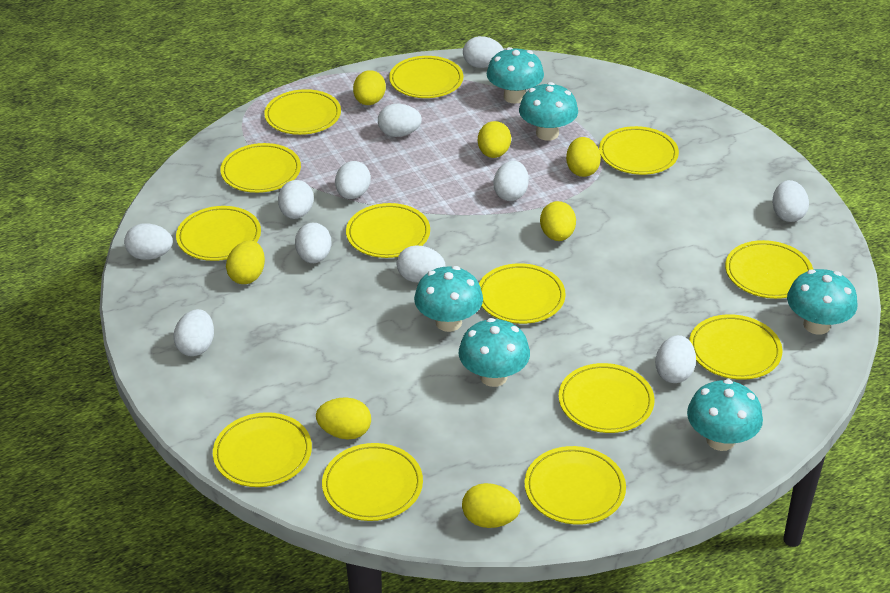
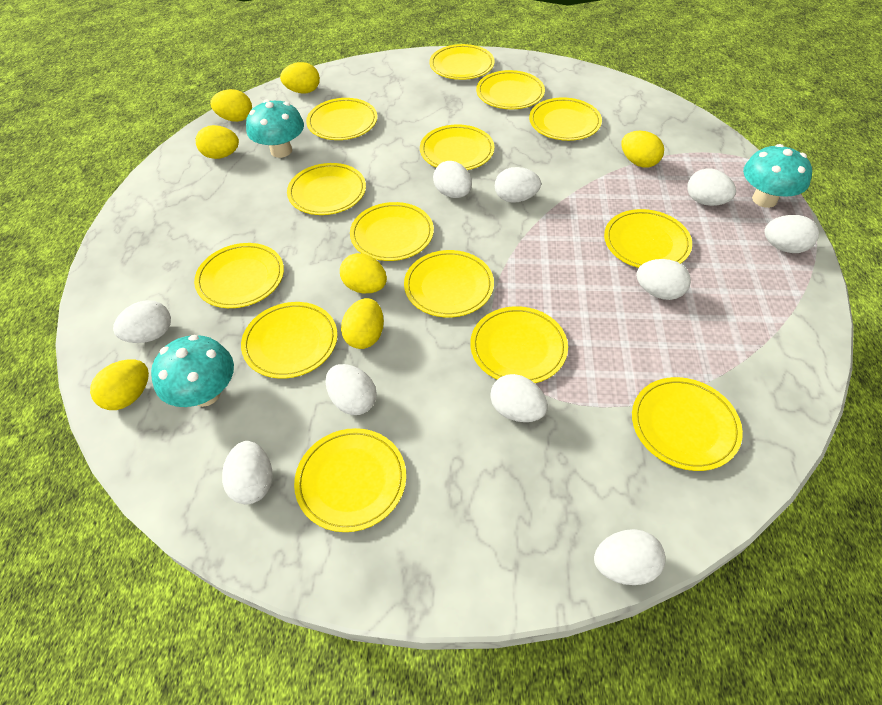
turquoise mushroom: [414,266,483,332] [459,318,530,387] [487,47,544,104] [519,82,578,141] [687,379,763,451] [787,269,857,335] = 6 -> [151,335,234,407] [246,99,304,158] [743,144,812,208] = 3
white egg: [124,223,173,260] [173,309,214,356] [278,180,314,219] [295,223,331,263] [335,161,371,199] [378,104,422,137] [397,245,446,283] [463,36,504,68] [494,161,529,201] [655,335,696,383] [772,180,809,222] = 11 -> [113,300,171,343] [222,441,273,504] [325,364,377,415] [433,161,472,198] [490,374,548,422] [495,167,541,203] [594,529,665,585] [636,259,691,300] [688,168,736,206] [765,215,819,253] = 10
yellow plate: [176,206,261,261] [213,412,312,487] [220,143,301,193] [264,89,341,135] [322,443,423,521] [346,203,430,258] [389,56,463,98] [479,263,566,324] [524,446,626,525] [559,363,655,433] [599,126,679,175] [689,314,782,380] [725,240,813,299] = 13 -> [194,243,284,308] [241,302,338,379] [287,163,366,215] [294,428,406,532] [306,98,377,140] [350,202,434,261] [404,250,494,318] [420,124,494,170] [430,44,495,80] [470,306,568,383] [476,70,545,109] [529,97,602,141] [604,209,692,268] [632,377,743,471] = 14

